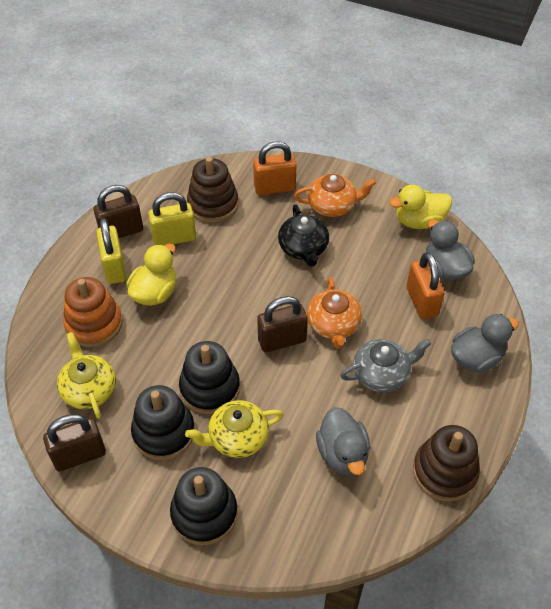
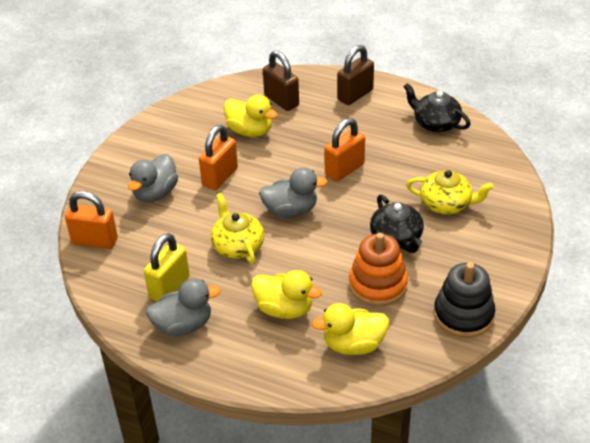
black stacking toy: [131,385,195,460] [170,467,238,545] [179,341,240,414] = 3 -> [434,262,495,338] = 1
black teapot: [278,204,329,267] = 1 -> [370,195,424,253] [403,83,471,132] = 2
brown padlock: [43,414,106,471] [94,185,143,238] [257,296,308,352] = 3 -> [263,50,299,111] [337,45,374,105] = 2
brown stacking toy: [187,157,239,223] [413,425,480,502] = 2 -> none = 0
grey teapot: [340,339,431,392] = 1 -> none = 0
orange padlock: [253,141,297,195] [406,252,444,319] = 2 -> [65,191,118,249] [199,125,238,190] [325,118,365,182] = 3
orange teapot: [294,174,376,217] [307,277,362,349] = 2 -> none = 0
yellow duck: [126,244,176,306] [389,185,452,229] = 2 -> [224,95,278,137] [251,270,322,319] [312,303,389,355] = 3
yellow padlock: [96,218,126,284] [148,192,196,246] = 2 -> [144,233,190,302] = 1

